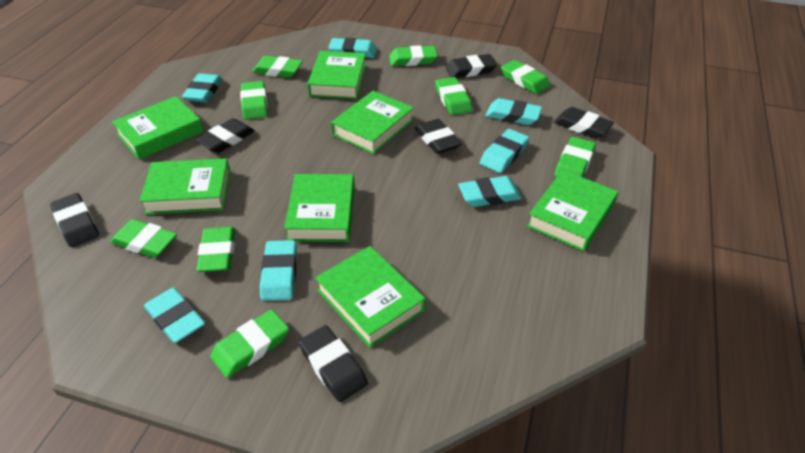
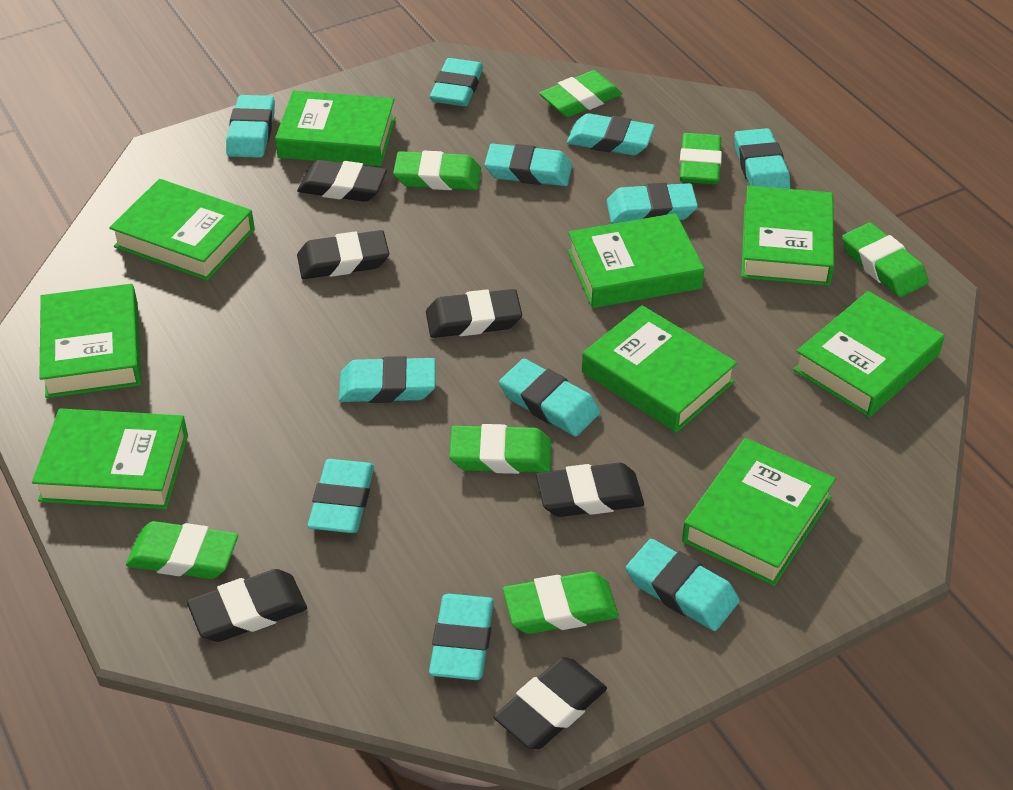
green book: [112,96,204,160] [139,158,231,214] [284,174,355,242] [307,51,366,99] [315,246,426,348] [331,91,414,154] [527,170,618,252] = 7 -> [32,409,188,509] [39,284,141,398] [109,179,255,281] [275,90,396,166] [568,213,704,308] [582,305,737,433] [682,438,836,586] [741,186,834,286] [793,291,944,417] = 9
green eraser: [110,219,177,258] [197,227,235,272] [210,309,289,378] [240,81,267,120] [252,56,303,78] [389,45,438,66] [435,77,472,115] [501,60,550,94] [555,137,596,177] = 9 -> [126,521,238,579] [393,151,481,190] [449,424,551,474] [503,572,619,634] [539,70,622,117] [680,133,722,184] [842,223,928,297] = 7
turquoise eraser: [144,288,205,343] [182,73,222,102] [260,240,297,301] [328,38,377,58] [458,176,522,207] [480,129,529,173] [485,98,542,125] = 7 -> [226,95,275,158] [308,459,374,533] [339,356,435,403] [429,594,494,680] [430,58,483,106] [484,144,572,186] [499,359,600,436] [567,113,655,155] [606,183,698,224] [626,539,740,631] [734,128,790,189] = 11

